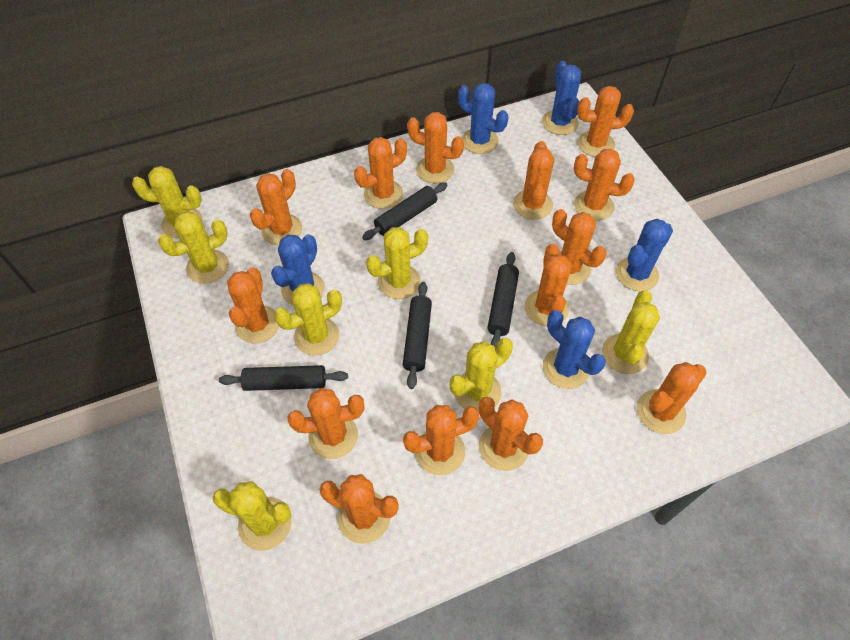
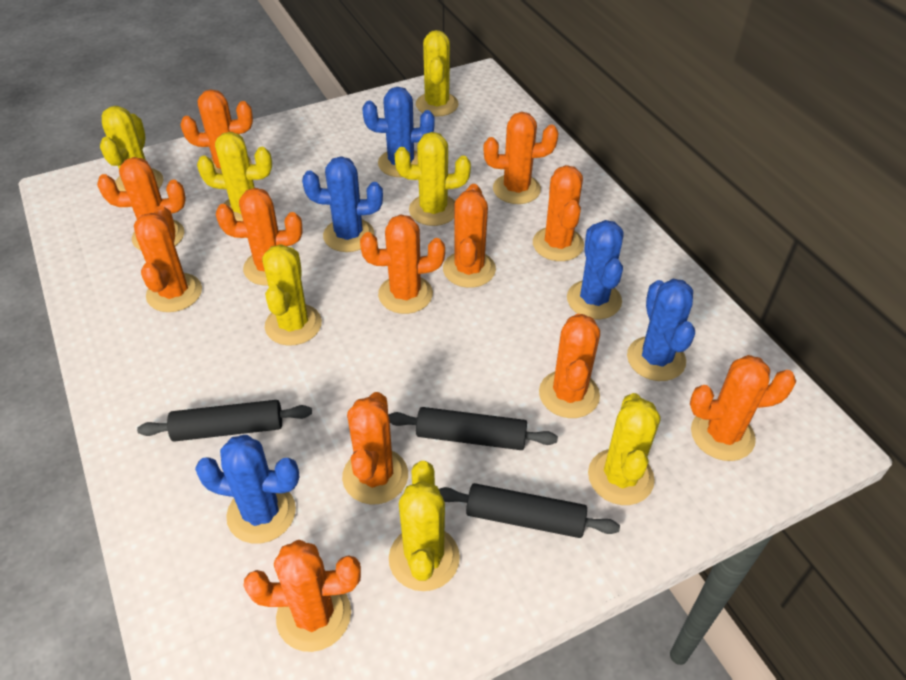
black rolling pin: [219,365,348,391] [362,182,447,240] [403,282,432,389] [487,252,519,350] = 4 -> [137,400,312,442] [388,407,558,450] [439,483,620,538] = 3
orange cactus: [227,268,279,343] [250,169,302,246] [287,388,365,459] [319,474,399,544] [354,137,407,209] [403,405,479,475] [407,112,464,183] [479,397,543,471] [513,141,554,220] [525,244,572,326] [552,209,607,285] [574,149,635,221] [577,86,634,157] [637,362,707,434] = 14 -> [97,157,186,251] [134,206,202,312] [181,89,253,174] [216,188,303,286] [244,540,361,652] [342,392,408,504] [360,214,445,314] [443,184,496,288] [483,112,559,204] [533,165,584,261] [539,314,600,418] [690,355,796,461] = 12

